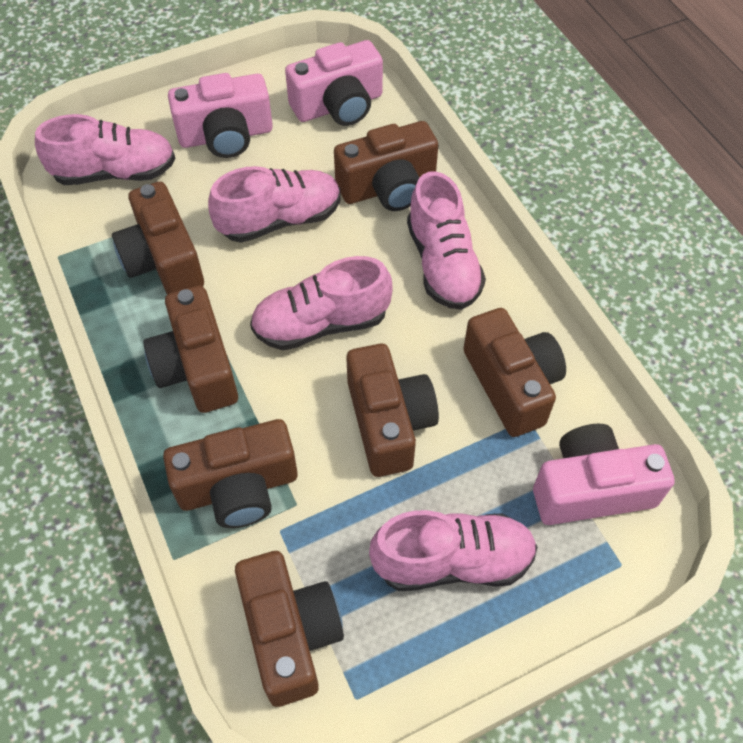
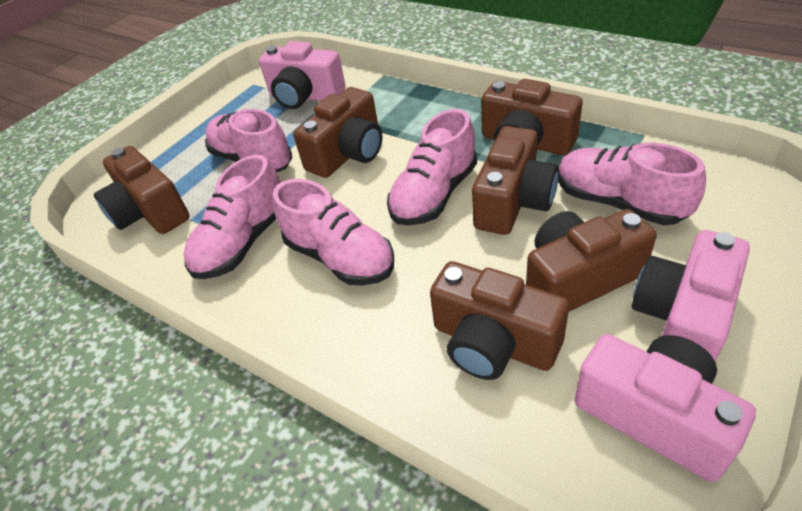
brown camera: [112,182,204,294] [143,286,238,413] [163,419,298,528] [235,551,344,707] [334,121,438,211] [346,343,439,477] [463,308,566,437] = 7 -> [94,146,190,234] [293,87,382,178] [430,261,569,380] [472,126,559,235] [481,79,583,155] [526,209,657,312] = 6

